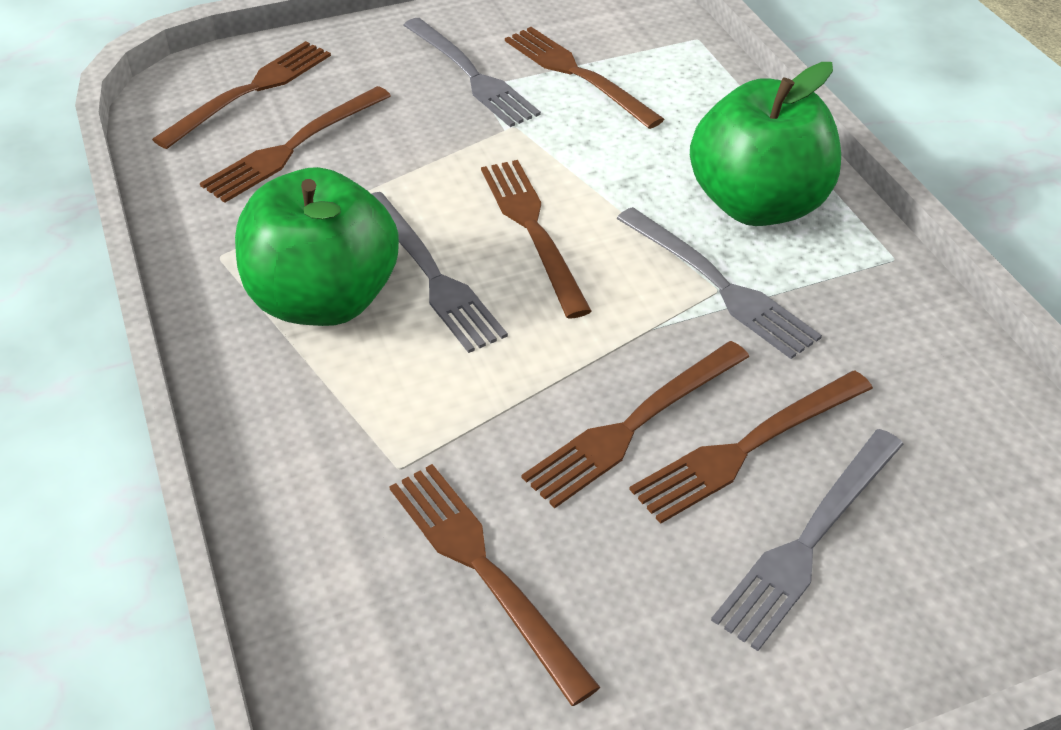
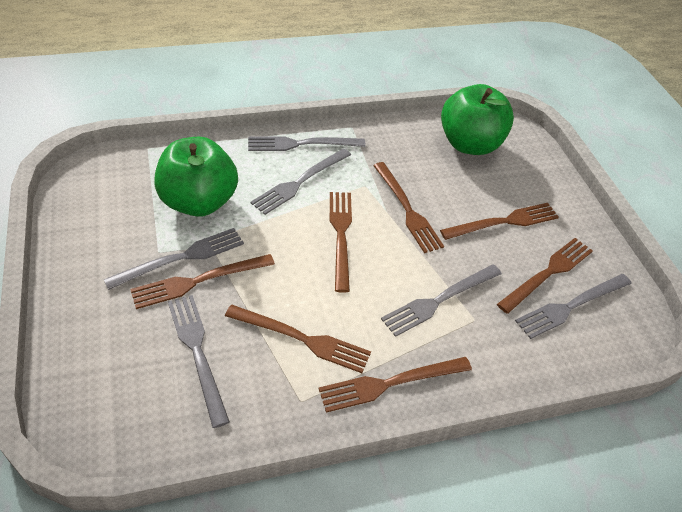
grey fork: [372,192,508,353] [403,18,541,127] [616,207,822,359] [711,429,903,651] = 4 -> [104,228,244,290] [168,295,230,428] [248,136,366,151] [250,148,351,215] [381,264,502,337] [515,274,632,339] = 6

